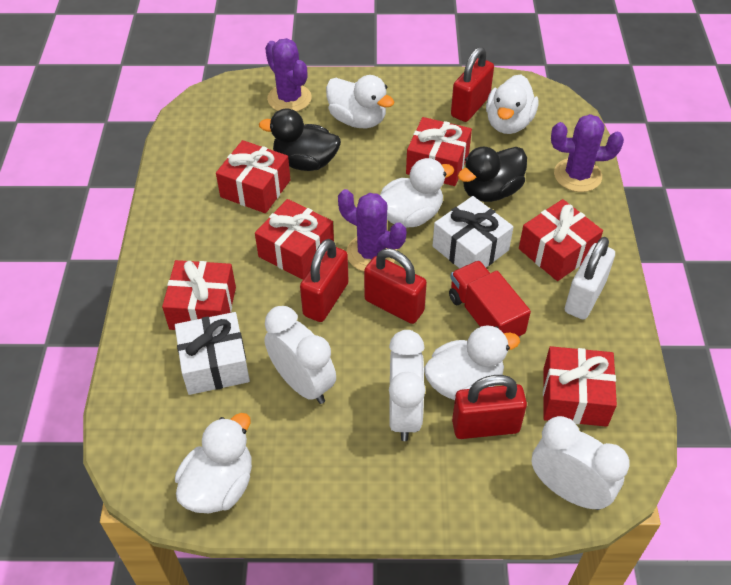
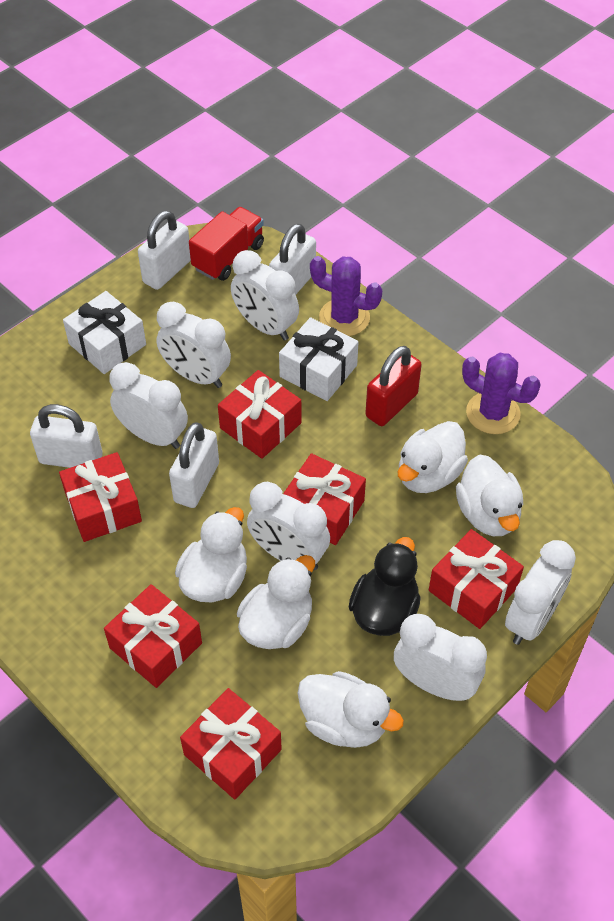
black duck: [259,108,341,171] [458,147,527,202] = 2 -> [349,537,421,636] = 1
purple cactus: [265,38,312,112] [338,189,406,272] [551,114,624,192] = 3 -> [310,256,382,336] [462,353,541,434] = 2
red padlock: [300,239,348,322] [364,249,427,324] [451,47,494,122] [452,375,527,439] = 4 -> [365,346,422,426] = 1
white clock: [264,306,336,404] [389,330,425,441] [531,416,630,510] = 3 -> [109,362,188,449] [156,302,231,388] [231,250,299,341] [247,482,330,570] [394,614,487,701] [505,540,576,645] = 6
white padlock: [565,237,615,320] = 1 -> [30,404,103,468] [138,210,191,290] [169,422,219,508] [269,224,316,295] = 4

